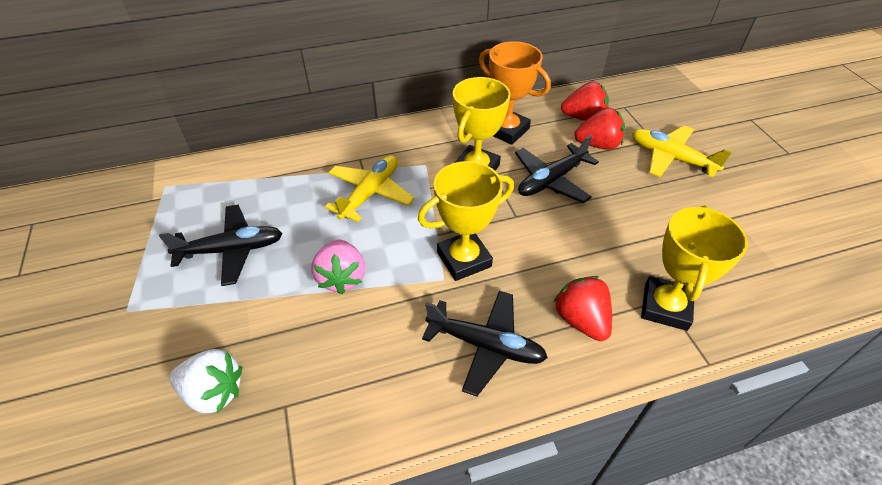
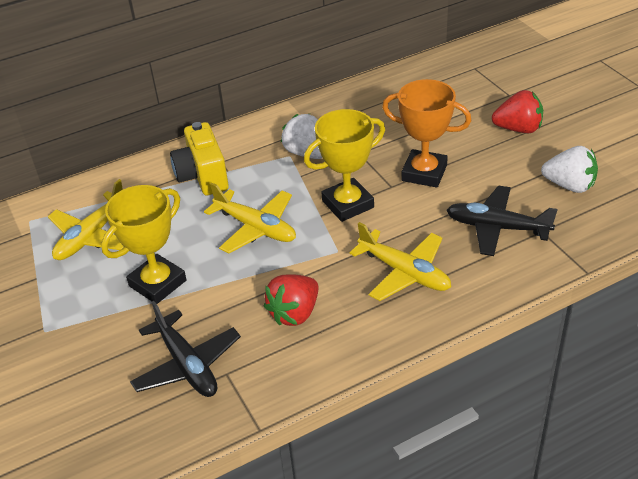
black plane: [159,205,283,286] [422,291,548,397] [515,135,599,203] = 3 -> [130,301,241,397] [446,185,558,256] = 2
pink strawberry: [312,240,365,294] = 1 -> none = 0
red strawberry: [553,276,612,341] [561,81,609,121] [574,107,625,150] = 3 -> [264,275,319,326] [492,90,543,133] = 2
white strawberry: [170,349,242,413] = 1 -> [281,114,322,159] [541,146,598,193] = 2
yellow camera: none = 0 -> [170,122,229,195] = 1
yellow plane: [325,155,415,222] [632,125,732,177] = 2 -> [48,179,124,260] [204,183,296,253] [350,222,451,301] = 3
yellow trophy: [418,161,514,281] [453,77,511,171] [641,205,748,331] = 3 -> [101,185,187,304] [304,109,385,222] = 2

